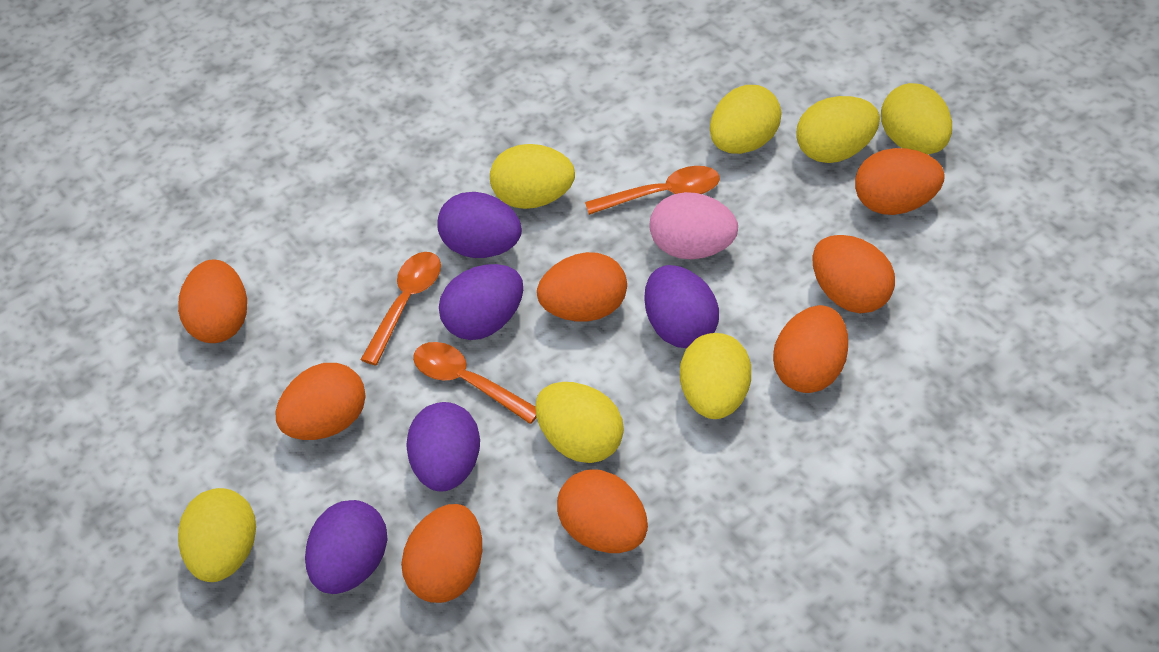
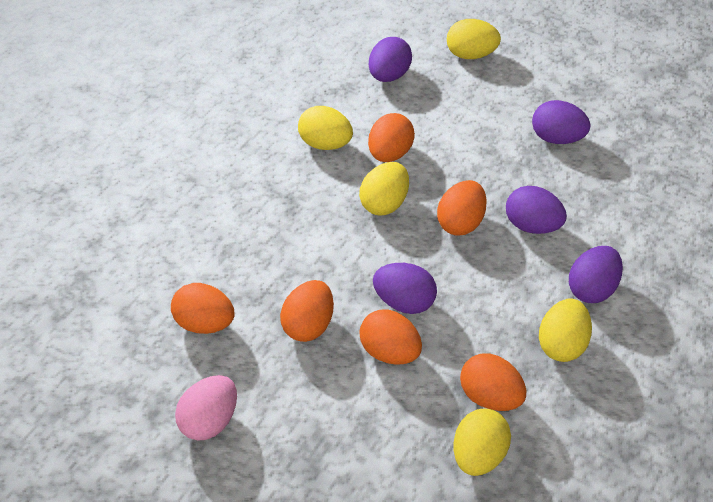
orange egg: [178,260,247,343] [276,363,366,440] [401,504,482,603] [537,252,627,321] [557,469,648,553] [773,305,848,393] [812,235,895,313] [855,148,944,215] = 8 -> [171,283,235,334] [280,280,334,342] [359,309,422,365] [368,113,415,162] [437,180,487,236] [460,353,526,411] = 6
orange spoon: [360,252,441,365] [413,342,536,424] [585,166,720,215] = 3 -> none = 0
yellow egg: [178,488,256,582] [490,144,575,209] [535,382,624,463] [680,333,751,419] [710,85,782,154] [796,96,880,163] [881,83,952,154] = 7 -> [298,106,353,150] [359,162,409,215] [447,19,501,59] [453,409,511,476] [539,298,592,362] = 5

